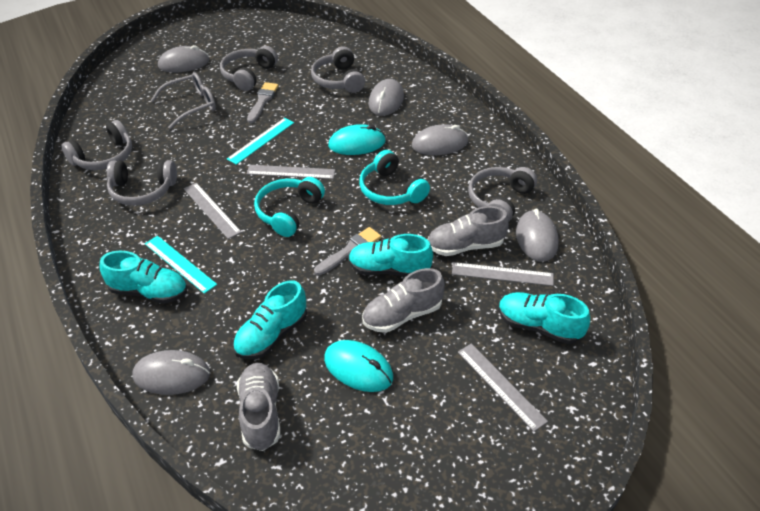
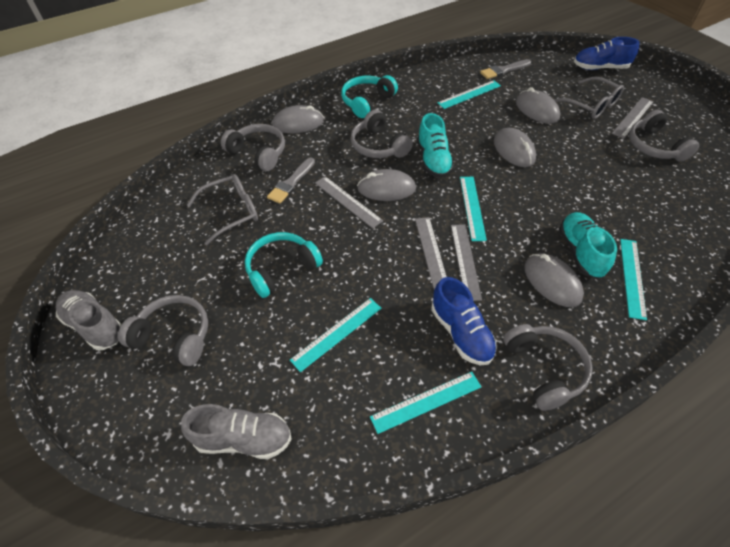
blue shoe: none = 0 -> [431,277,497,365] [574,37,640,70] = 2
grey glasses: [150,72,216,129] = 1 -> [187,174,258,245] [554,77,624,119] = 2
grey shoe: [237,363,280,451] [362,268,445,333] [428,206,509,256] = 3 -> [56,290,122,350] [181,404,292,459] = 2
turquoise mouse: [324,340,393,392] [328,124,386,155] = 2 -> none = 0
turquoise ruler: [145,236,217,294] [227,118,294,165] = 2 -> [290,298,381,372] [370,372,481,434] [437,80,501,109] [460,177,487,241] [620,239,647,320] = 5
turquoise shoe: [99,251,187,304] [233,280,307,359] [349,234,433,277] [499,292,590,344] = 4 -> [417,113,454,178] [559,212,617,279] = 2

